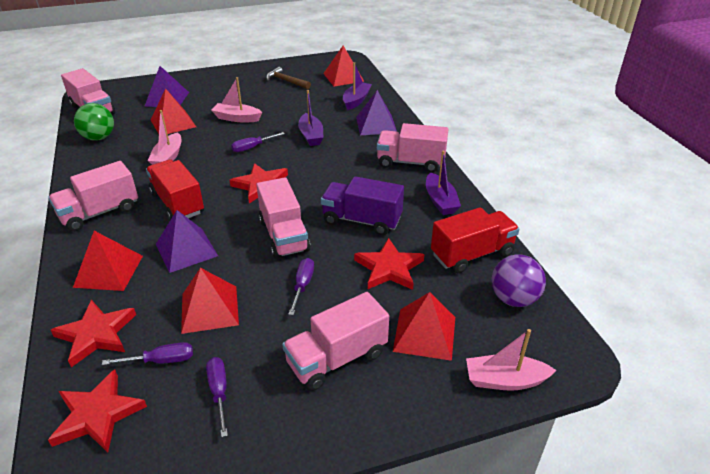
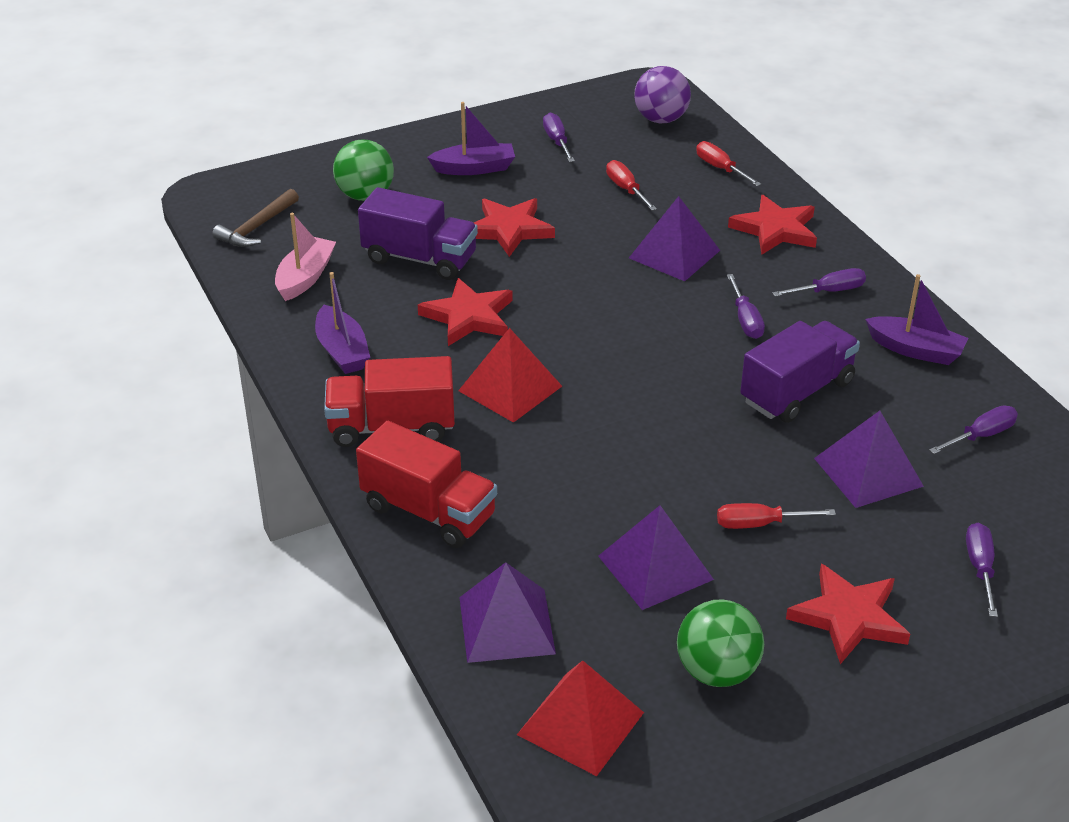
green ball: [74,103,114,141] = 1 -> [333,139,394,201] [677,599,764,687] = 2
pink boat: [148,110,181,165] [211,77,262,123] [466,329,556,391] = 3 -> [275,213,336,301] = 1
pink truck: [48,161,138,231] [61,68,115,115] [257,177,311,259] [282,292,389,391] [377,123,449,172] = 5 -> none = 0
purple pyramid: [144,66,189,107] [156,210,218,273] [356,90,397,135] = 3 -> [459,562,556,663] [598,505,714,610] [629,196,720,281] [814,411,924,508] = 4
purple screwdriver: [102,342,193,365] [206,357,228,437] [231,132,285,152] [288,258,314,315] = 4 -> [543,113,575,162] [727,274,765,339] [772,268,866,297] [929,405,1018,454] [966,523,998,617] = 5
purple truck: [321,176,404,235] = 1 -> [358,187,478,280] [740,321,860,423] = 2
red pyramid: [73,231,143,291] [151,88,196,134] [181,268,239,334] [323,46,364,86] [393,292,455,361] = 5 -> [458,328,562,423] [517,660,644,776] = 2
red screwdriver: none = 0 -> [606,160,657,211] [696,141,761,186] [717,503,836,529] = 3

